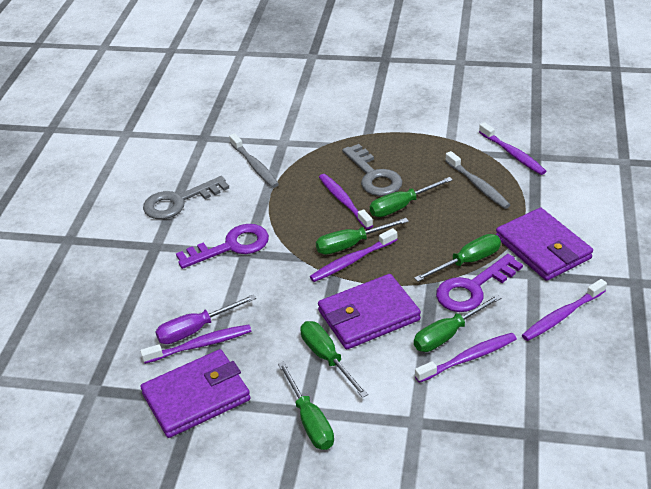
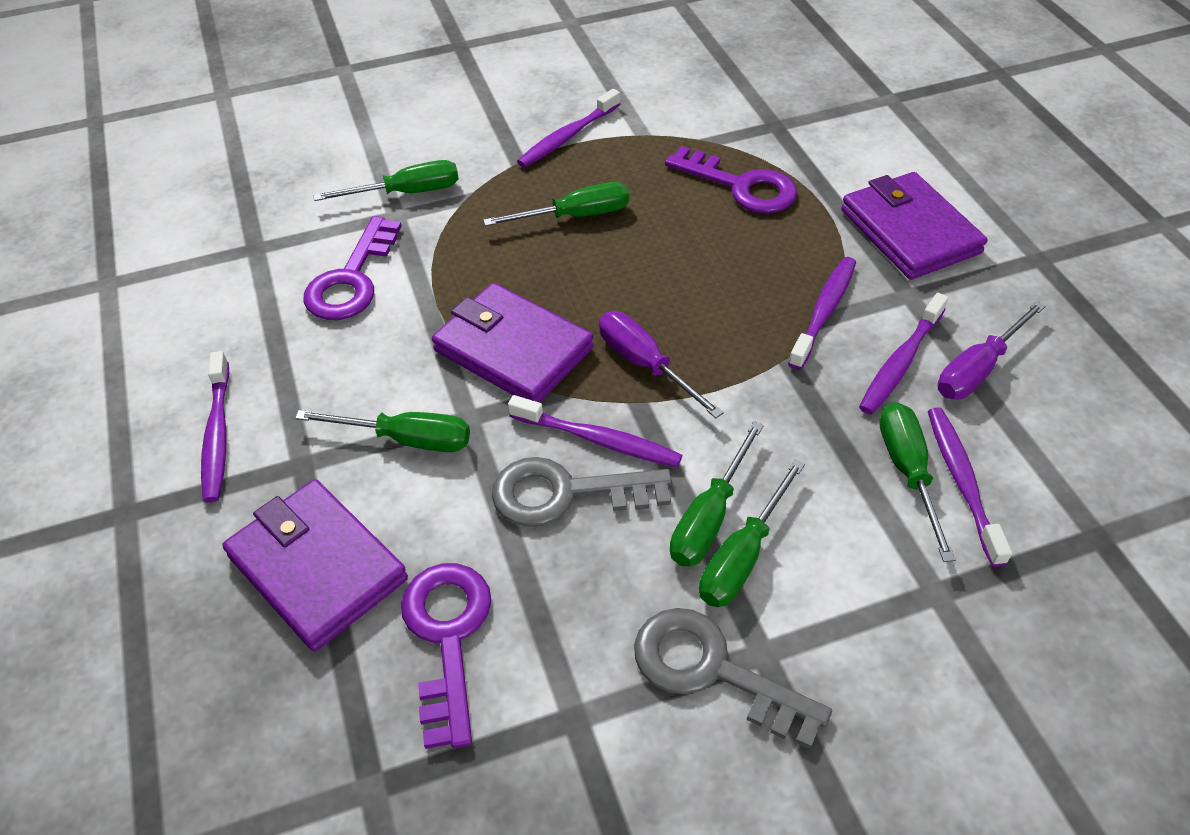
grey toothbrush: [229,133,279,188] [445,151,510,209] = 2 -> none = 0
purple key: [176,224,269,269] [436,254,523,312] = 2 -> [303,216,402,320] [401,563,491,749] [665,146,797,213] = 3
purple screwdriver: [156,294,256,344] = 1 -> [599,311,724,418] [937,301,1046,400] = 2

